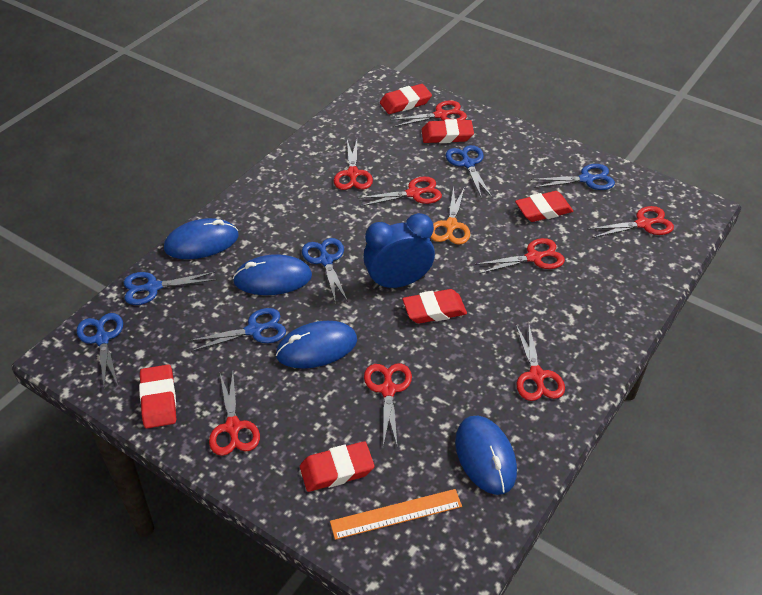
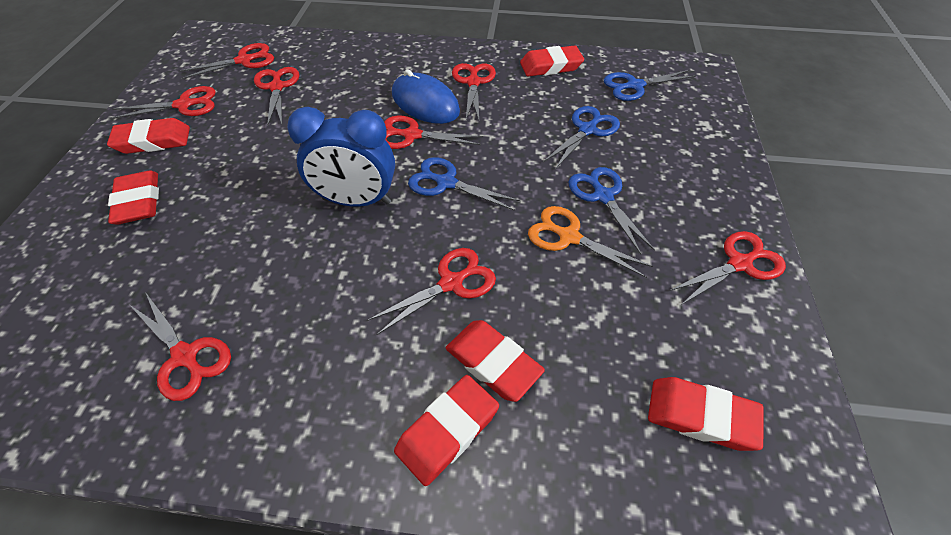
blue mouse: [164,218,239,259] [233,254,312,295] [276,321,357,368] [455,416,517,495] = 4 -> [392,70,460,124] = 1
blue scissors: [77,313,123,389] [124,272,217,305] [189,308,286,352] [302,238,348,303] [446,145,492,199] [531,164,615,190] = 6 -> [408,157,521,211] [543,106,620,169] [568,167,655,254] [604,70,696,101] = 4
orange ruler: [330,489,462,540] = 1 -> none = 0

